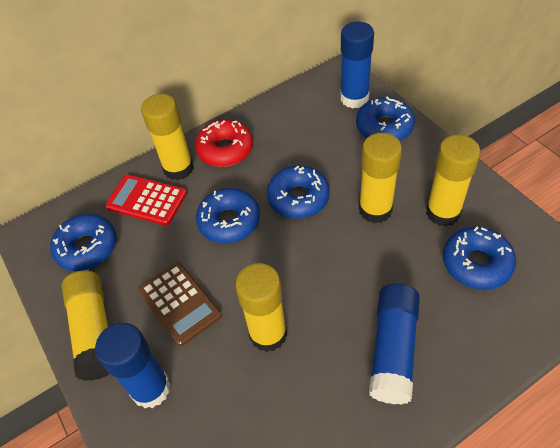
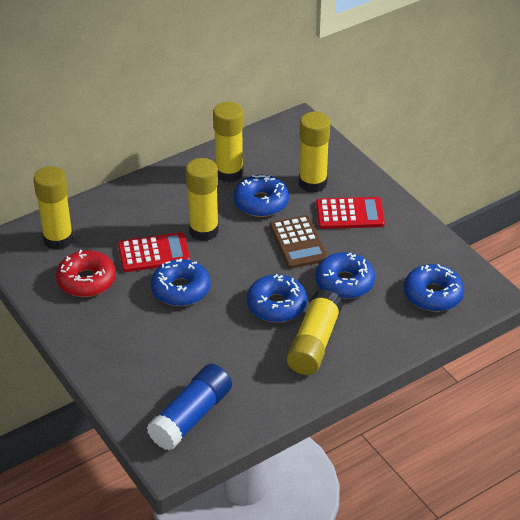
blue glue stick: [95,323,171,408] [340,22,374,108] [369,284,420,404] = 3 -> [147,364,232,451] = 1
red calculator: [105,174,187,226] = 1 -> [118,232,190,272] [316,197,385,229] = 2

